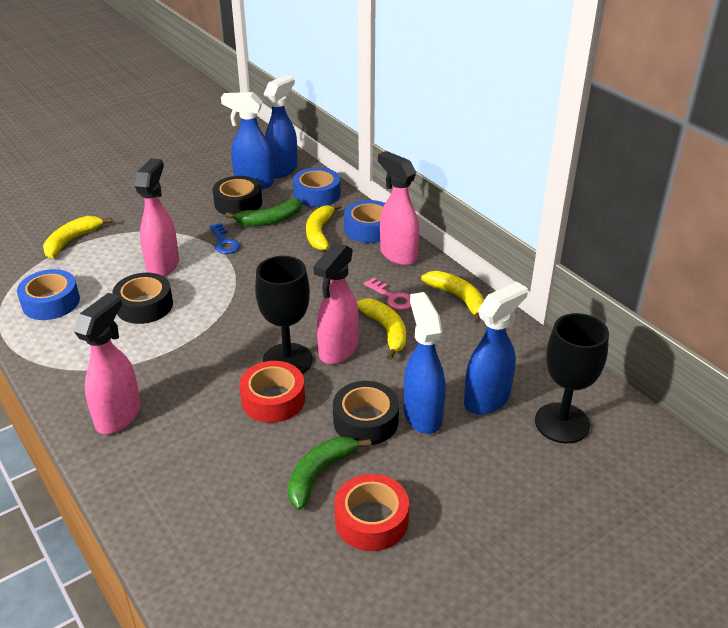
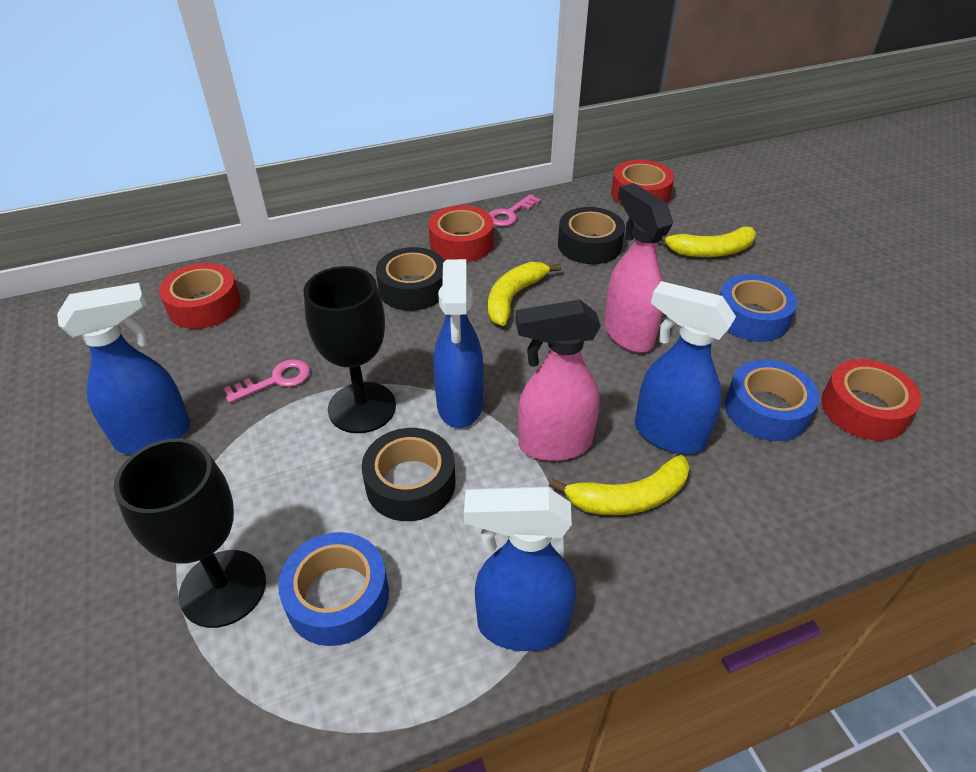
blue key: [209,223,240,254] = 1 -> none = 0
green banana: [225,198,302,226] [288,437,371,510] = 2 -> none = 0
pink key: [364,278,411,310] = 1 -> [223,359,310,403] [489,194,541,226] = 2
pink spray bottle: [74,293,141,434] [135,158,179,277] [313,242,359,364] [378,151,419,266] = 4 -> [515,299,601,461] [604,183,673,353] = 2
red tape: [239,361,305,423] [335,474,409,551] = 2 -> [159,263,241,329] [428,205,494,262] [611,160,674,205] [821,359,921,441] = 4
yellow banana: [43,216,112,258] [306,203,342,250] [357,298,406,360] [421,271,484,323] = 4 -> [488,262,561,326] [549,455,690,515] [660,226,756,257] = 3

